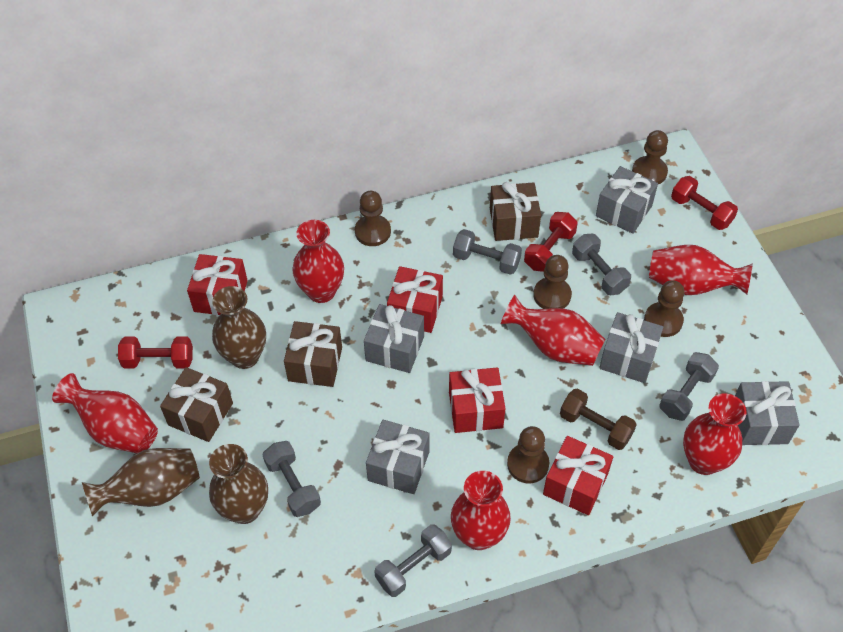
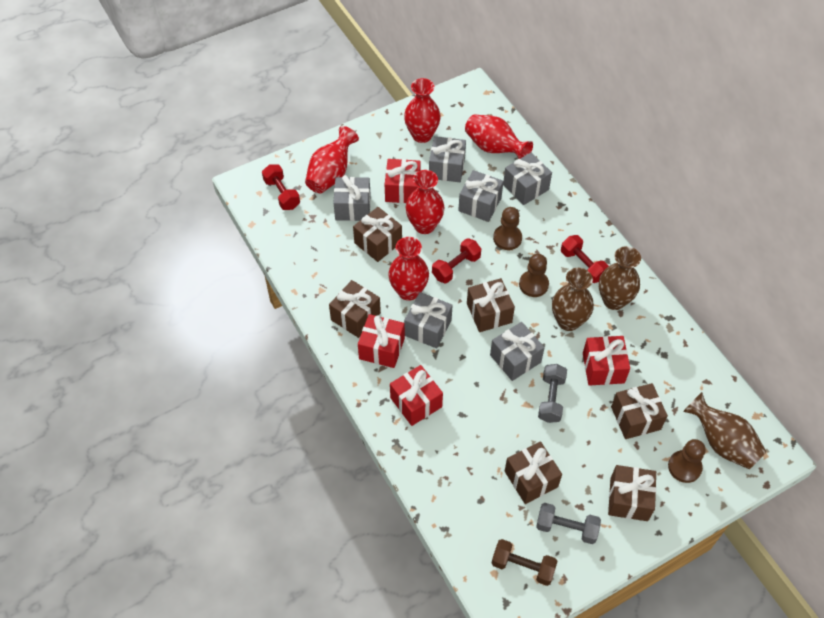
brown gift: [160,367,233,442] [284,321,342,387] [490,182,541,241] = 3 -> [329,280,381,338] [353,207,402,262] [467,278,515,332] [505,441,562,504] [608,465,656,521] [611,383,668,439] = 6
brown pawn: [355,191,391,246] [507,426,549,483] [533,255,572,309] [632,130,668,184] [644,280,685,337] = 5 -> [493,207,522,250] [519,254,549,297] [668,439,705,483] = 3
grey dumbbell: [263,441,321,517] [374,524,452,597] [453,229,522,275] [572,234,631,295] [659,352,719,421] = 5 -> [536,503,601,544] [538,364,567,423] = 2
grey gift: [364,304,424,373] [366,420,430,494] [596,166,658,234] [599,312,663,383] [735,381,800,445] = 5 -> [333,175,371,221] [404,292,453,348] [429,136,466,182] [458,170,504,222] [490,322,545,381] [503,153,552,205] = 6
red vase: [52,373,158,453] [293,220,344,303] [451,471,511,550] [501,295,605,366] [649,245,753,295] [683,394,747,475] = 6 -> [305,126,359,193] [388,237,429,301] [404,78,441,143] [406,170,445,234] [465,115,533,159] = 5

